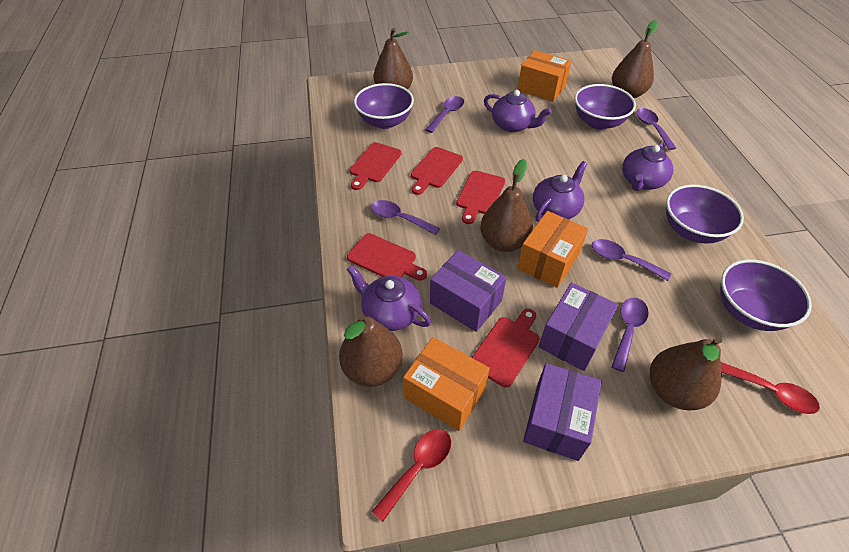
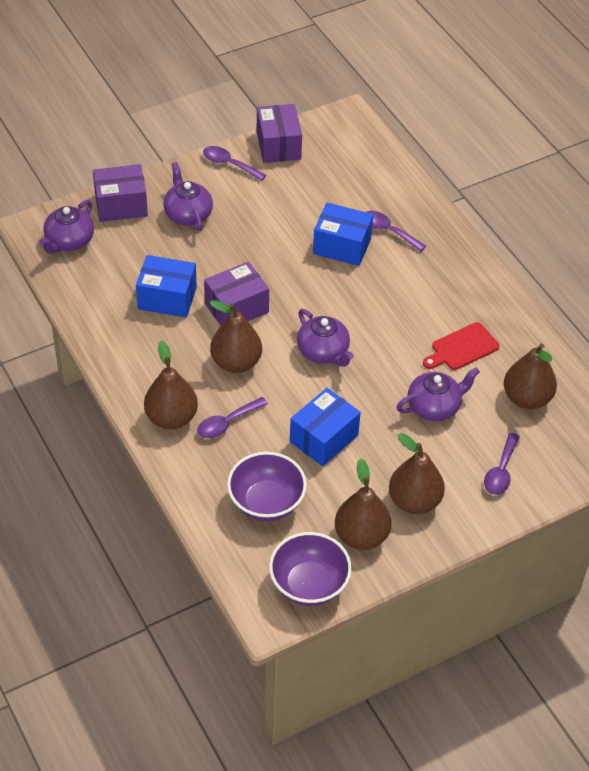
blue box: none = 0 -> [136,255,197,317] [290,388,361,466] [313,202,373,266] = 3
orange box: [403,337,490,431] [517,211,588,288] [518,50,571,102] = 3 -> none = 0
purple bowl: [354,83,414,129] [575,84,636,130] [666,185,744,244] [720,259,812,331] = 4 -> [227,452,307,521] [269,532,352,606] = 2
purple spoon: [371,200,440,235] [425,96,464,133] [592,239,671,281] [611,298,649,372] [636,108,676,150] = 5 -> [197,397,268,439] [203,146,266,181] [367,211,426,251] [484,433,520,495] = 4
red cutting board: [347,233,427,281] [350,142,401,190] [411,147,463,195] [456,171,505,224] [471,309,539,388] = 5 -> [423,322,499,370] = 1
red spoon: [372,429,451,522] [721,362,820,414] = 2 -> none = 0

